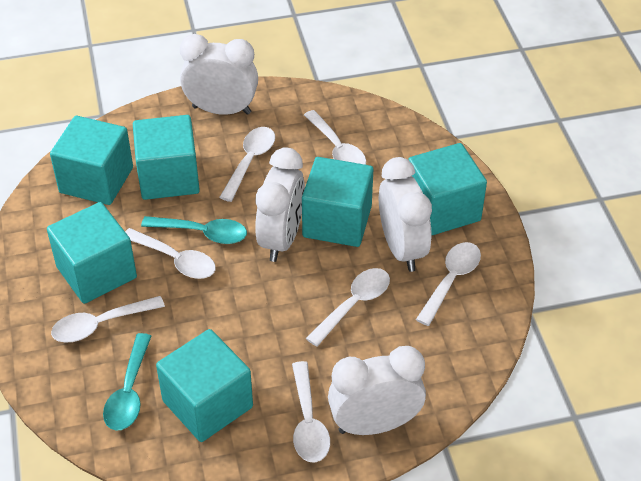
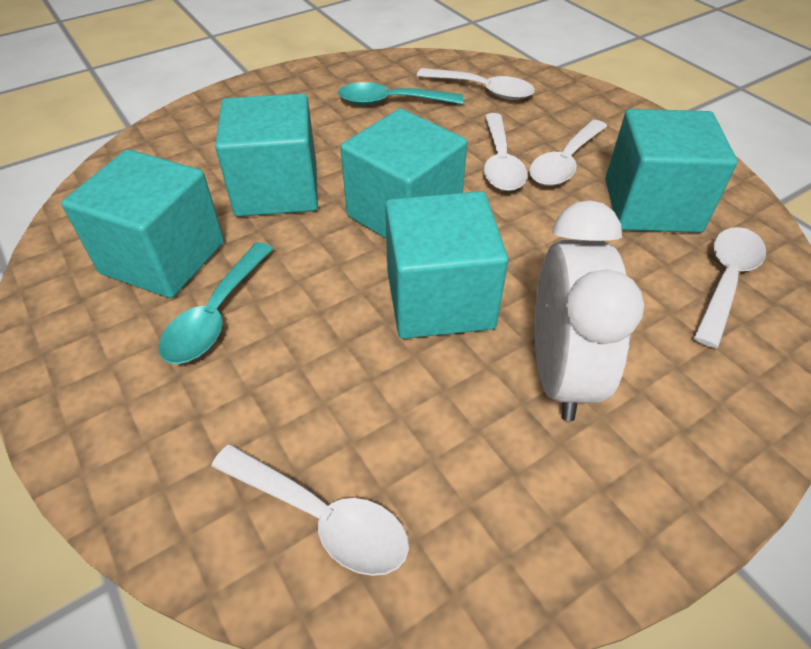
turquoise cube: [47,202,137,304] [50,116,133,205] [133,115,200,200] [156,329,253,442] [302,157,373,247] [408,143,487,236] = 6 -> [61,149,224,298] [215,93,318,217] [340,109,467,238] [385,191,508,339] [605,109,737,233] = 5
white clock: [180,34,258,115] [255,147,305,262] [328,346,426,435] [379,157,432,272] = 4 -> [535,200,644,421] = 1
white spoon: [51,296,165,343] [125,228,216,279] [219,127,275,202] [292,361,330,462] [304,110,366,165] [306,268,390,347] [416,242,481,326] = 7 -> [211,444,409,576] [417,68,535,100] [484,113,527,191] [529,120,607,186] [693,227,766,348] = 5

